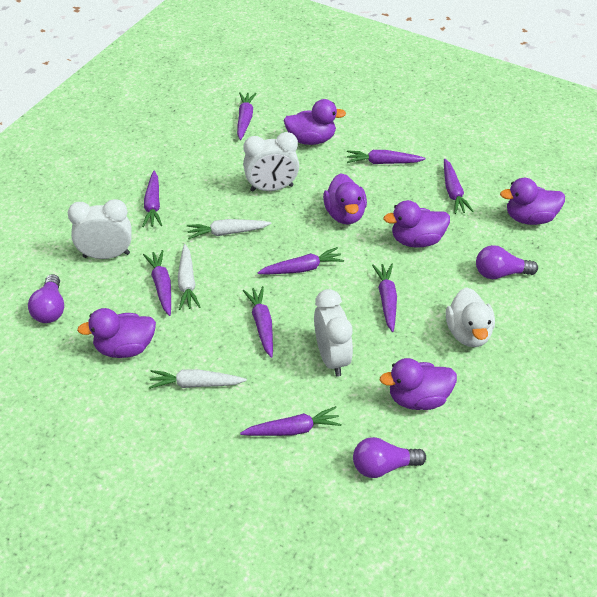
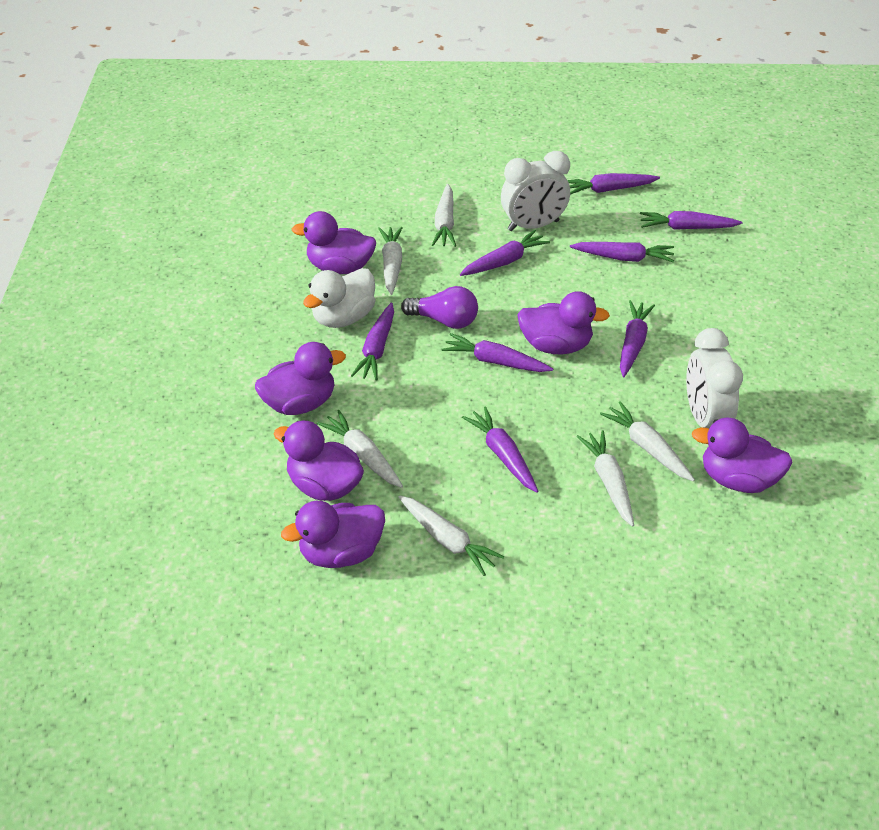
purple carrot: [142,171,162,227] [143,250,171,316] [237,92,257,140] [240,406,342,436] [243,286,273,358] [257,247,344,275] [347,150,426,164] [372,264,397,332] [444,159,474,214] = 9 -> [351,303,394,381] [441,333,553,372] [460,230,550,276] [462,407,538,493] [567,173,660,195] [570,242,674,262] [620,300,655,377] [640,211,742,230] = 8
purple light bulb: [28,274,64,323] [353,437,426,478] [476,245,538,279] = 3 -> [401,286,478,329] = 1
white carrot: [149,369,247,389] [178,244,200,310] [187,219,272,239] = 3 -> [317,410,403,488] [378,227,403,295] [398,495,504,576] [432,184,456,247] [577,430,634,527] [600,401,695,481] = 6
white clock: [68,199,132,259] [243,132,299,192] [314,289,353,377] = 3 -> [501,151,570,231] [686,328,743,429] = 2

